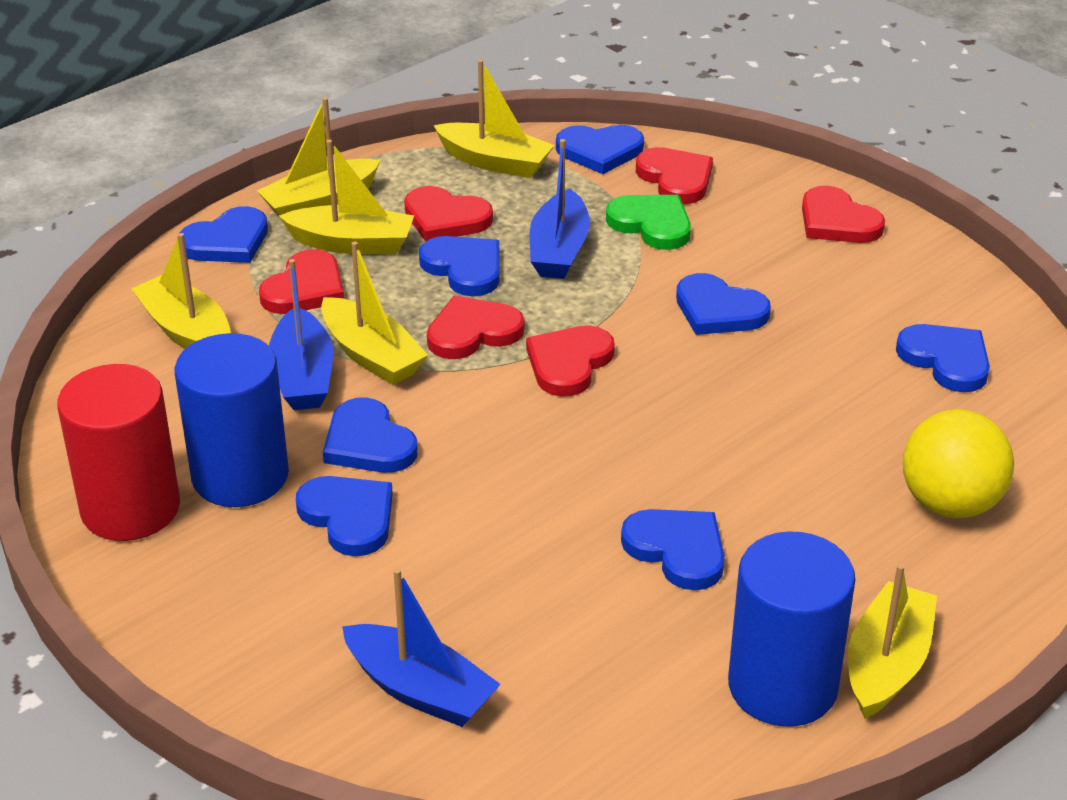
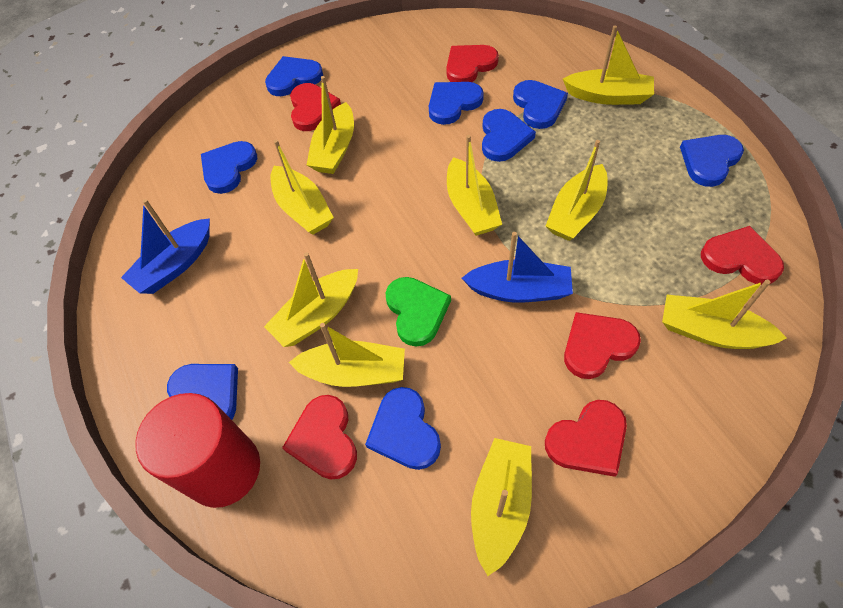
blue boat: [269,259,333,410] [342,568,501,727] [530,139,590,279] = 3 -> [121,199,210,294] [462,232,573,303] = 2
blue cylinder: [175,333,289,507] [728,531,855,727] = 2 -> none = 0
yellow ball: [903,409,1014,518] = 1 -> none = 0
yellow boat: [131,233,231,349] [257,97,380,216] [279,139,414,254] [321,241,428,385] [434,59,554,178] [848,564,937,719] = 6 -> [264,252,358,347] [270,140,334,235] [289,323,405,387] [307,76,354,174] [447,135,502,236] [471,438,532,576] [546,140,607,241] [563,25,654,105] [662,280,787,349] = 9

